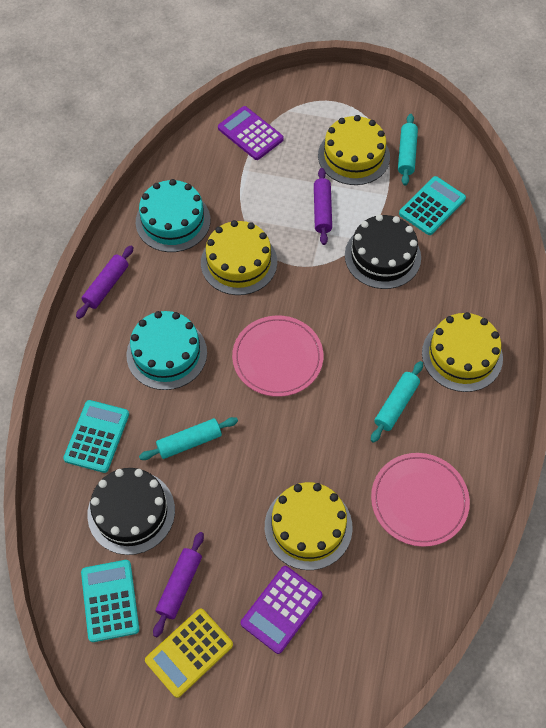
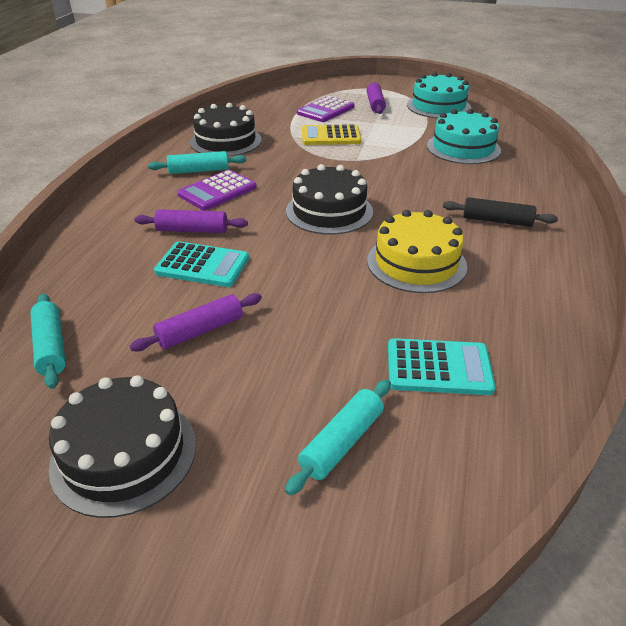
black cake: [87,468,175,555] [345,214,421,289] = 2 -> [49,375,196,518] [190,103,262,157] [286,164,373,235] = 3
black rolling pin: none = 0 -> [443,197,558,227] = 1
pink plate: [232,316,323,397] [371,453,470,547] = 2 -> none = 0
turquoise calculator: [63,400,129,473] [81,560,139,642] [399,176,466,235] = 3 -> [154,241,249,287] [388,338,496,395] = 2
yellow cake: [201,220,277,295] [265,482,353,570] [318,115,390,185] [422,312,503,392] = 4 -> [367,210,467,293] = 1

